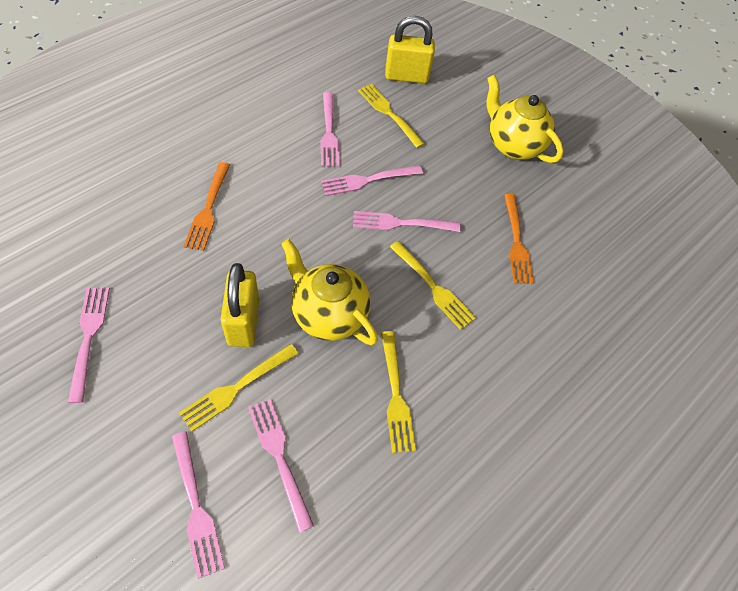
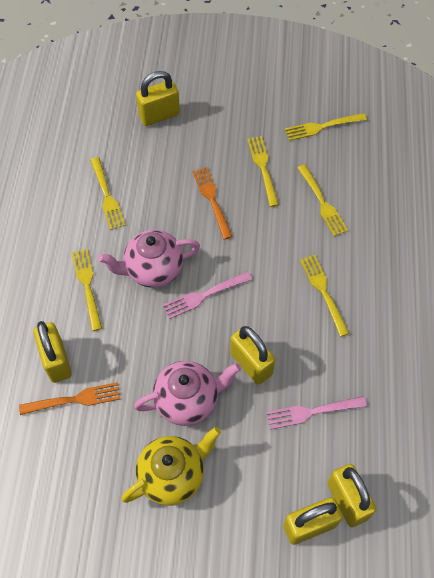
pink fork: [68,288,110,403] [172,431,225,579] [248,399,314,533] [320,92,340,167] [321,165,423,196] [353,211,461,232] = 6 -> [163,271,252,319] [266,396,367,430] = 2
pink teapot: none = 0 -> [98,230,200,288] [134,361,241,426] = 2
yellow fork: [179,344,299,432] [358,84,425,148] [381,331,416,453] [390,241,476,330] = 4 -> [71,249,102,331] [90,157,126,230] [247,136,279,207] [285,113,367,141] [297,164,348,236] [300,255,349,337] = 6
yellow padlock: [220,263,259,347] [385,16,435,84] = 2 -> [33,321,72,383] [136,71,180,126] [230,326,275,385] [283,497,343,545] [327,464,376,527] = 5
yellow teapot: [281,239,378,345] [487,74,564,163] = 2 -> [121,427,221,506] = 1

